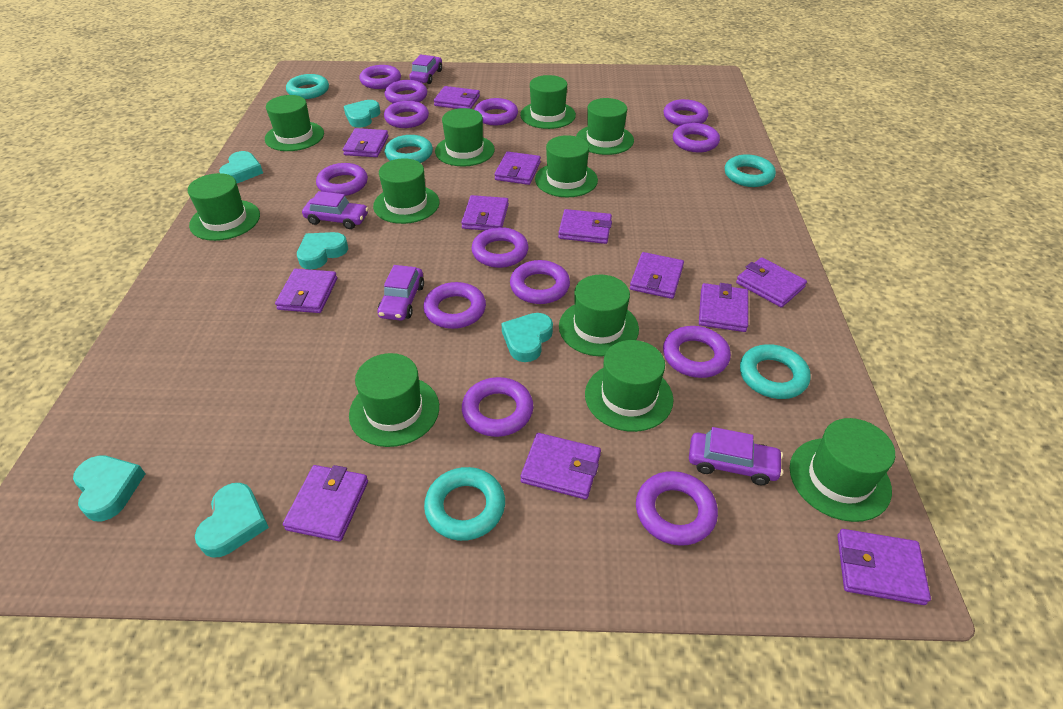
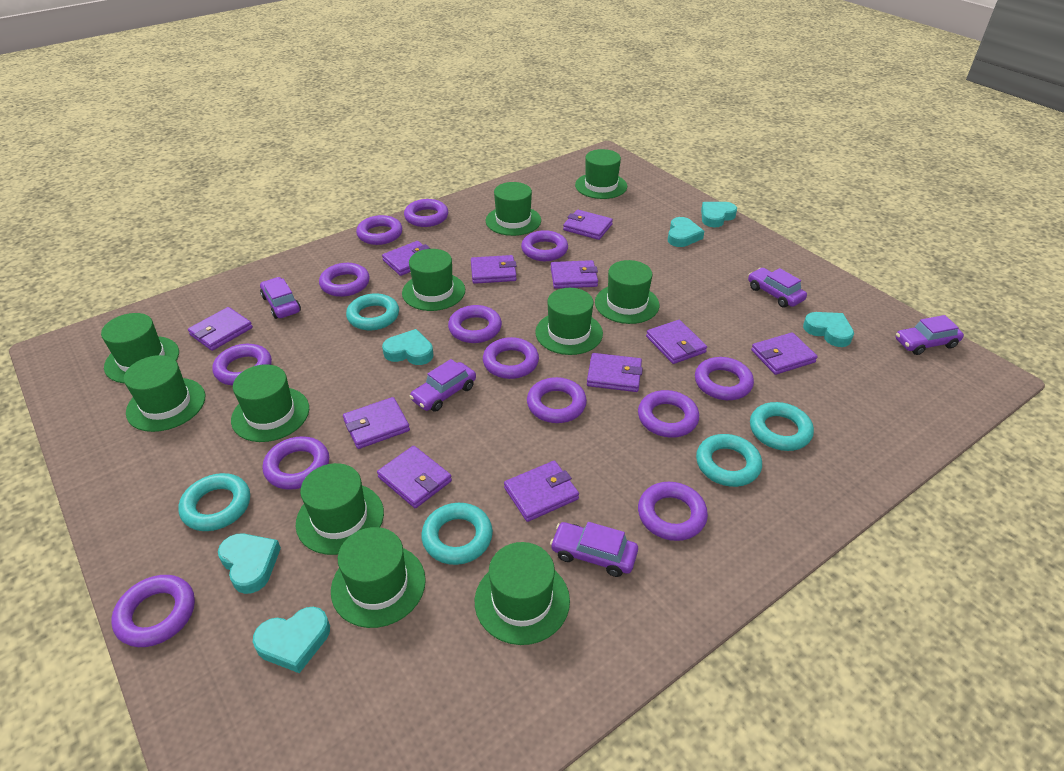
purple car: [302,191,369,229] [377,265,424,321] [409,54,442,84] [689,427,783,485] = 4 -> [260,277,301,319] [409,359,476,412] [550,522,638,577] [748,268,807,308] [896,315,964,355] = 5
purple wallet: [275,269,337,313] [283,465,368,541] [343,128,389,157] [434,86,480,109] [461,195,509,230] [494,151,541,185] [521,433,601,499] [558,209,612,244] [630,252,684,299] [699,283,748,332] [736,257,807,308] [837,529,931,605] = 12 -> [188,307,253,351] [343,397,410,449] [377,446,452,508] [382,241,430,276] [471,255,517,284] [504,461,579,522] [551,260,598,289] [563,210,613,240] [587,353,643,392] [646,320,707,364] [751,332,818,375] = 11

